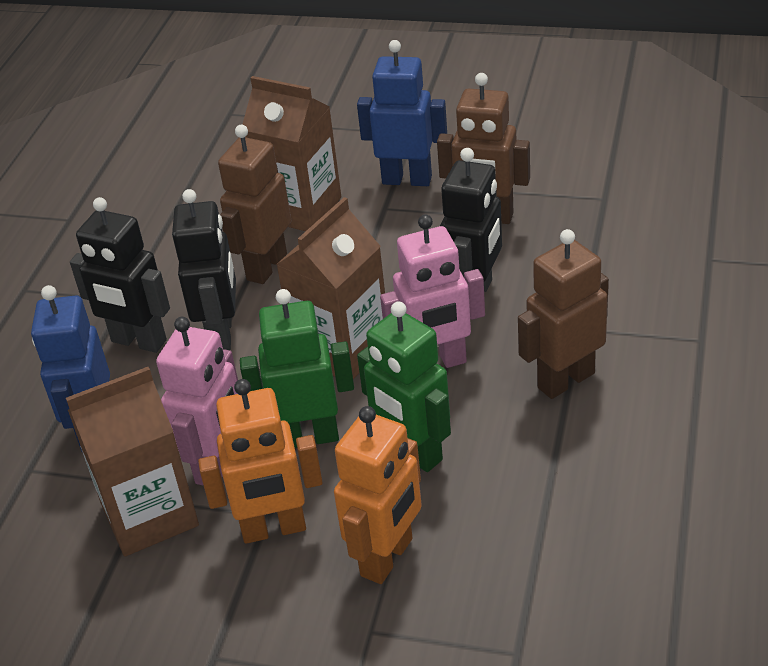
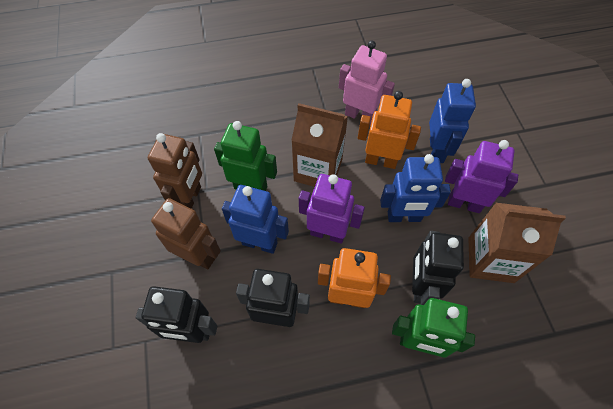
blue robot: [31,285,110,452] [357,40,447,186] = 2 -> [222,185,289,254] [380,154,451,222] [429,79,476,163] = 3
brown carton: [66,367,199,556] [242,76,341,231] [276,197,385,379] = 3 -> [291,103,348,187] [468,203,566,283] = 2
brown robot: [218,125,291,284] [437,73,530,224] [518,229,609,399] = 3 -> [148,133,202,209] [151,198,221,270] = 2
pink robot: [156,317,238,486] [380,214,485,368] = 2 -> [339,40,395,125] = 1
purple robot: none = 0 -> [299,174,365,244] [445,140,518,213] = 2

